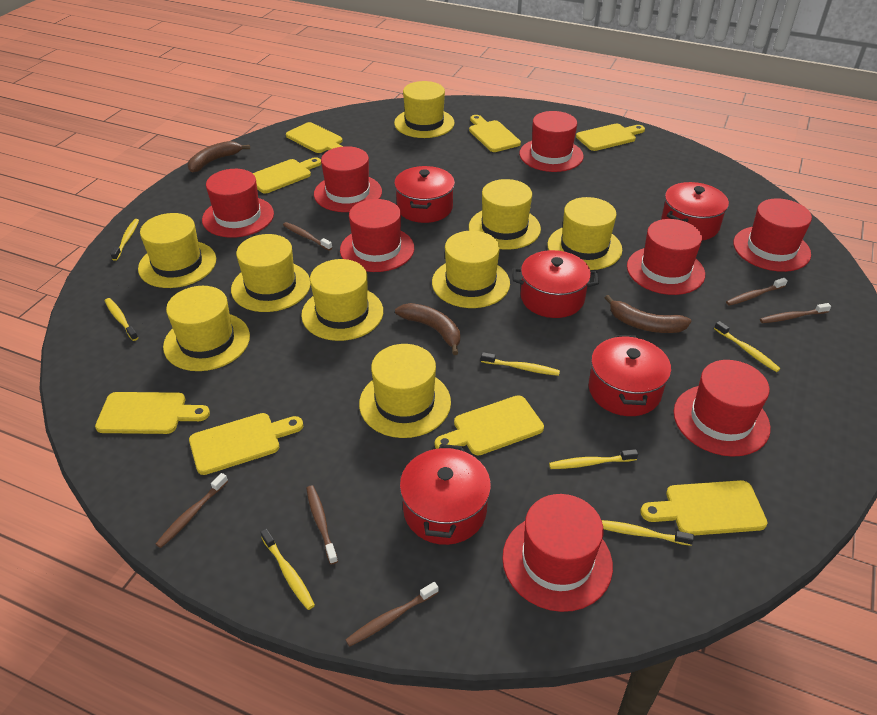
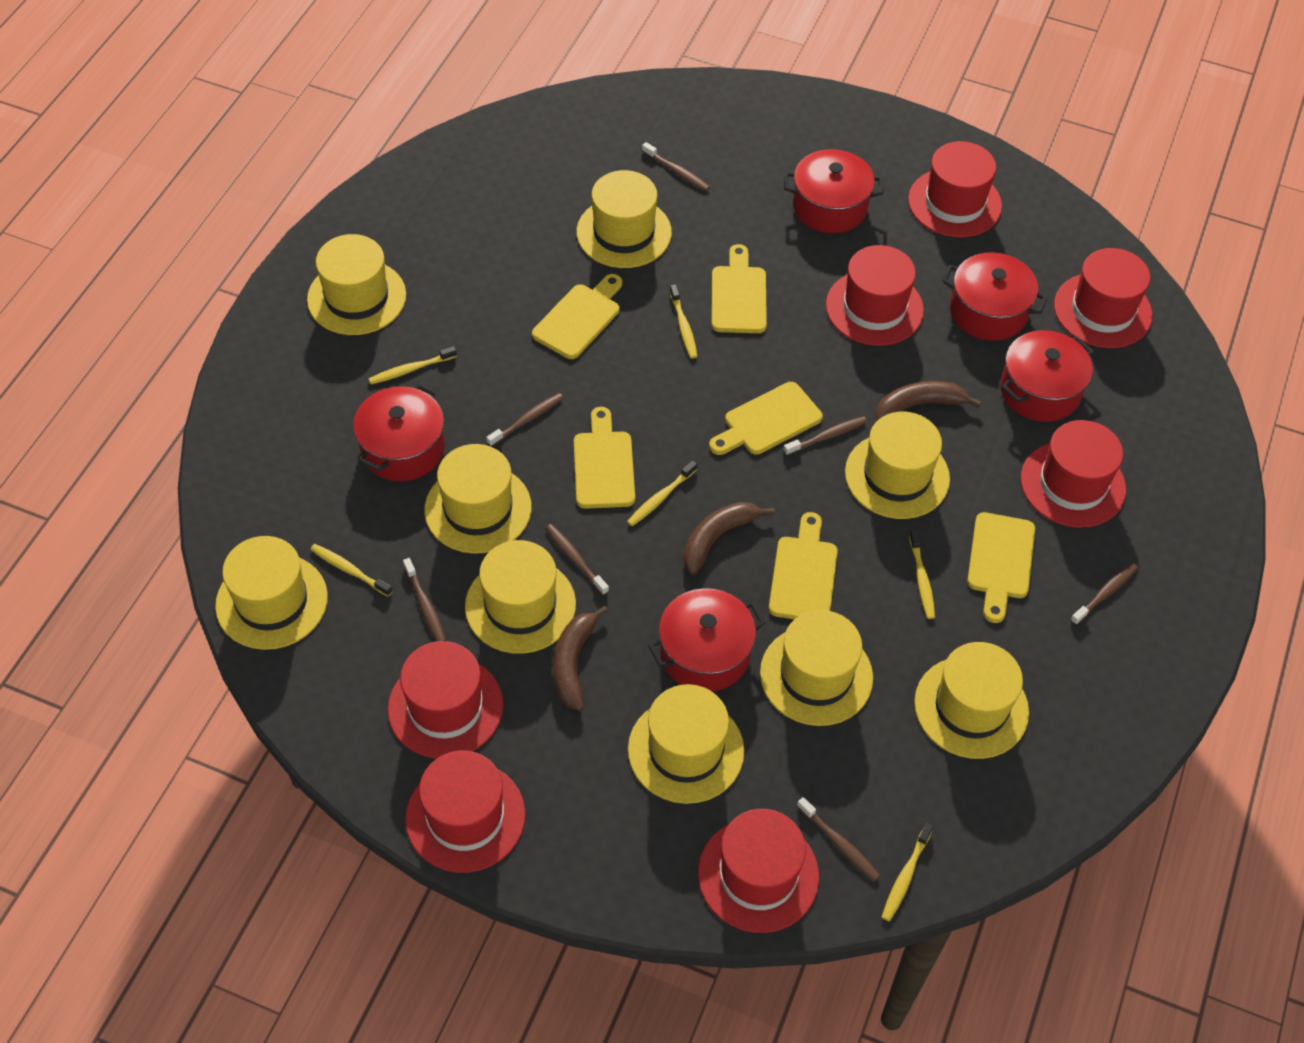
brown toothbrush: [156,473,228,548] [283,222,332,250] [306,485,338,564] [345,582,439,647] [726,278,788,306] [760,303,831,323] = 6 -> [403,558,446,641] [486,393,563,447] [545,524,609,595] [642,142,710,191] [783,416,867,456] [797,797,880,881] [1070,563,1138,625] = 7
red hat: [202,169,274,238] [314,146,382,212] [340,199,414,272] [502,494,613,612] [519,111,584,172] [627,219,705,295] [674,360,771,457] [733,198,812,272] = 8 -> [388,641,503,759] [405,751,525,873] [698,809,819,933] [826,245,924,346] [908,141,1002,238] [1021,420,1126,528] [1054,248,1152,348] = 7
yellow cutting board: [95,392,210,434] [189,413,303,475] [253,157,321,194] [286,122,344,153] [435,395,544,455] [469,115,521,152] [576,124,645,151] [640,480,768,535] = 8 -> [532,274,622,359] [574,407,635,509] [709,382,823,455] [712,244,767,333] [769,512,838,619] [967,512,1035,623] = 6
yellow toothbrush: [105,298,138,341] [111,219,139,261] [260,529,315,610] [481,352,560,376] [549,449,638,469] [602,520,694,546] [714,321,780,372] = 7 -> [310,544,393,597] [368,346,457,384] [627,460,697,526] [669,284,698,359] [882,823,933,921] [909,530,935,619] = 6

